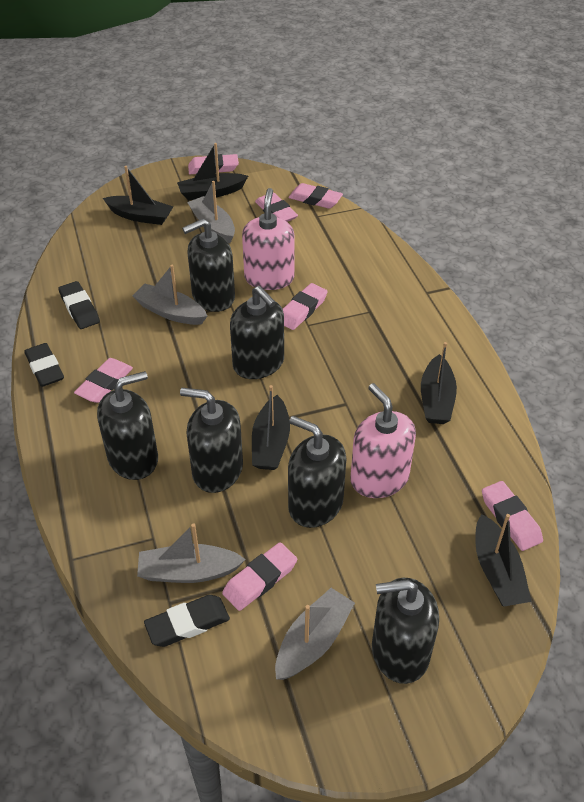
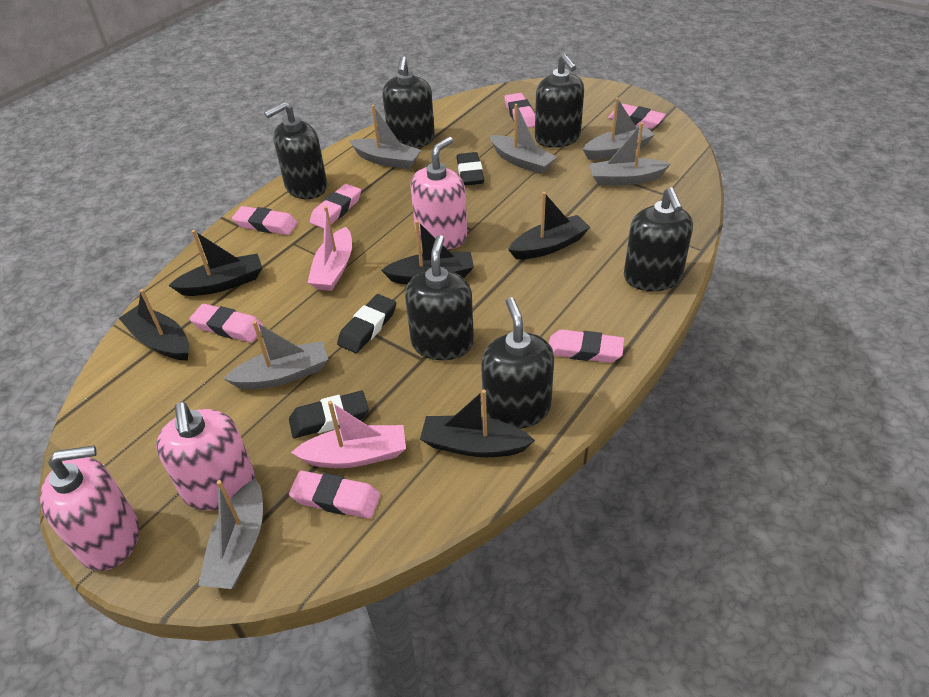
grey boat: [133,265,207,325] [137,524,246,583] [187,181,235,243] [275,588,355,680] = 4 -> [198,478,263,589] [223,321,328,389] [350,105,421,169] [490,104,557,174] [582,97,655,160] [589,122,671,185] = 6
pink boat: none = 0 -> [291,401,406,468] [307,206,352,291] = 2
pink soap dispenser: [242,188,295,290] [350,383,416,498] = 2 -> [40,445,139,571] [156,402,255,511] [410,137,467,249] = 3

